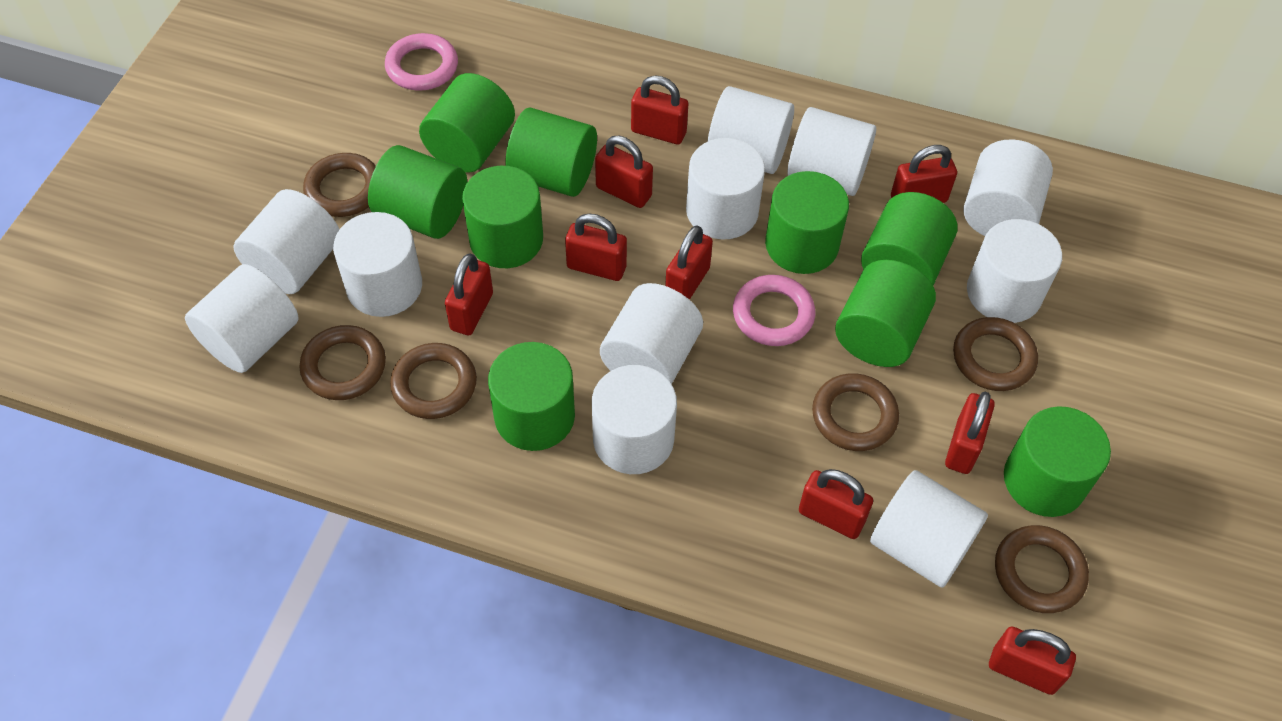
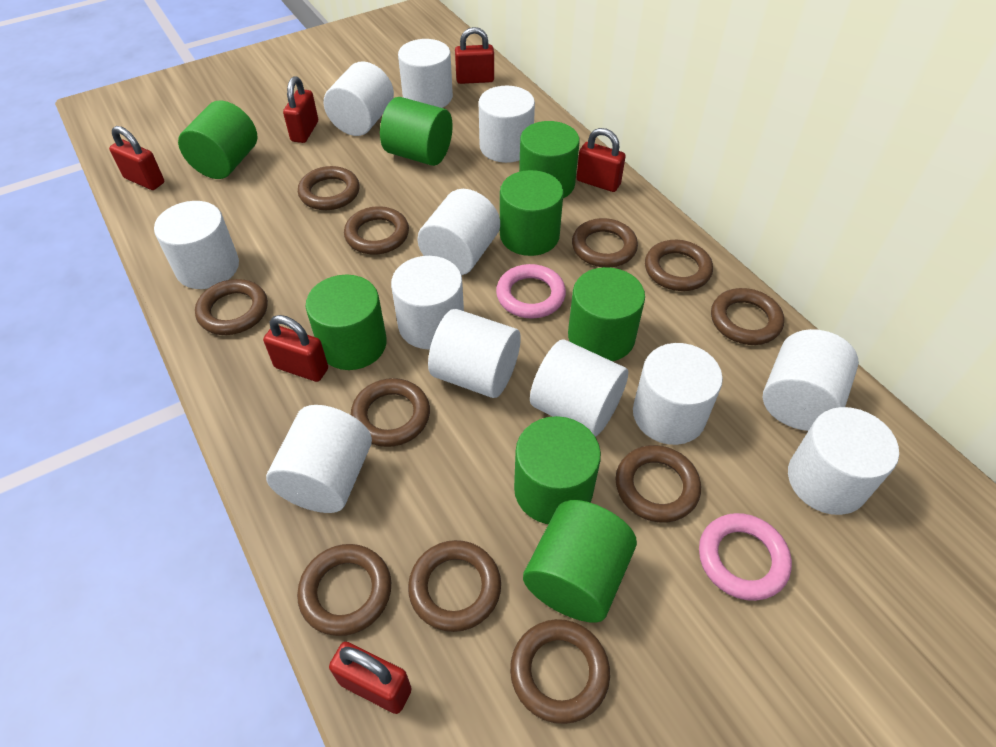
brown ring: [299,325,386,400] [303,153,376,217] [390,343,477,419] [812,373,899,451] [953,317,1038,391] [995,525,1089,613] = 6 -> [195,279,268,335] [297,544,391,636] [298,166,360,210] [344,206,409,255] [351,378,430,447] [408,540,501,632] [510,619,610,724] [572,218,638,267] [616,445,701,523] [645,240,713,291] [711,288,784,345] = 11
green cylinder: [368,145,467,239] [419,73,515,173] [462,166,543,268] [488,342,575,451] [505,107,597,197] [765,171,849,274] [835,260,936,367] [861,192,958,285] [1004,406,1111,517] = 9 -> [178,101,257,179] [306,275,387,370] [380,97,453,166] [500,170,564,256] [514,416,601,524] [519,121,580,198] [523,500,637,623] [568,267,645,361] = 8
red padlock: [445,253,493,335] [565,213,627,281] [595,136,653,208] [631,75,688,145] [665,225,713,300] [799,469,873,539] [891,145,957,203] [945,392,995,474] [989,626,1076,695] = 9 -> [109,126,164,190] [263,315,328,382] [283,76,318,143] [329,642,412,714] [455,27,494,84] [576,128,626,192] = 6
white cylinder: [185,264,299,373] [233,189,339,294] [333,212,422,317] [592,365,677,474] [600,283,703,384] [686,138,765,240] [707,86,794,174] [787,107,876,196] [870,470,988,588] [964,139,1053,236] [967,219,1062,323] = 11 -> [154,201,239,289] [266,405,372,513] [324,62,394,136] [391,256,464,349] [398,39,453,108] [417,189,500,275] [428,309,521,398] [479,86,535,163] [530,339,628,436] [633,343,723,445] [763,329,859,431] [788,407,899,515] = 12

